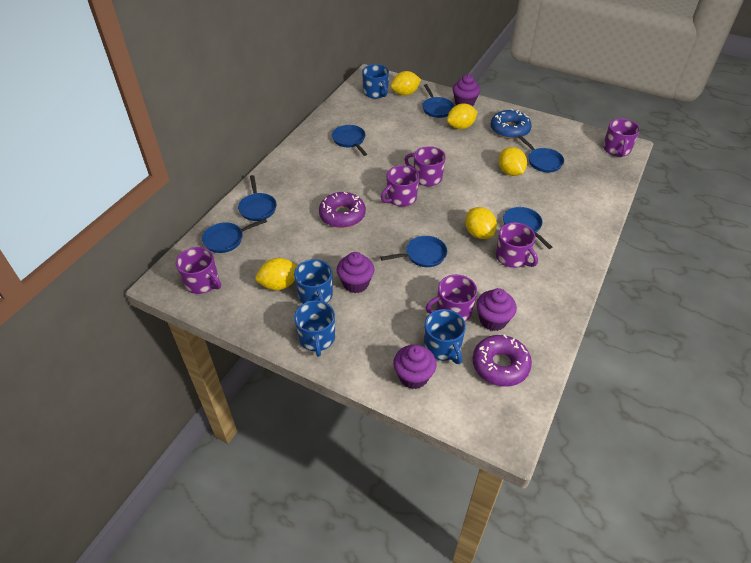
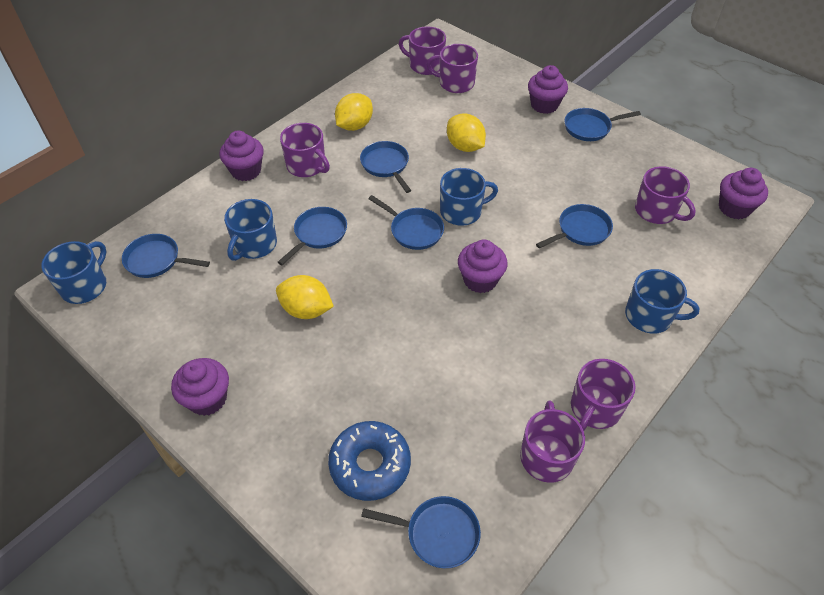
purple cupcake: [337,252,374,293] [393,345,437,389] [453,74,481,107] [476,288,517,331] = 4 -> [171,358,229,416] [220,131,264,181] [458,239,508,293] [528,65,568,114] [719,168,768,219] = 5
purple donut: [319,192,366,228] [473,334,532,387] = 2 -> none = 0
yellow lemon: [255,258,297,290] [391,71,421,96] [447,103,478,129] [465,207,497,239] [498,147,527,176] = 5 -> [276,275,334,319] [335,93,373,131] [447,114,486,152] = 3

